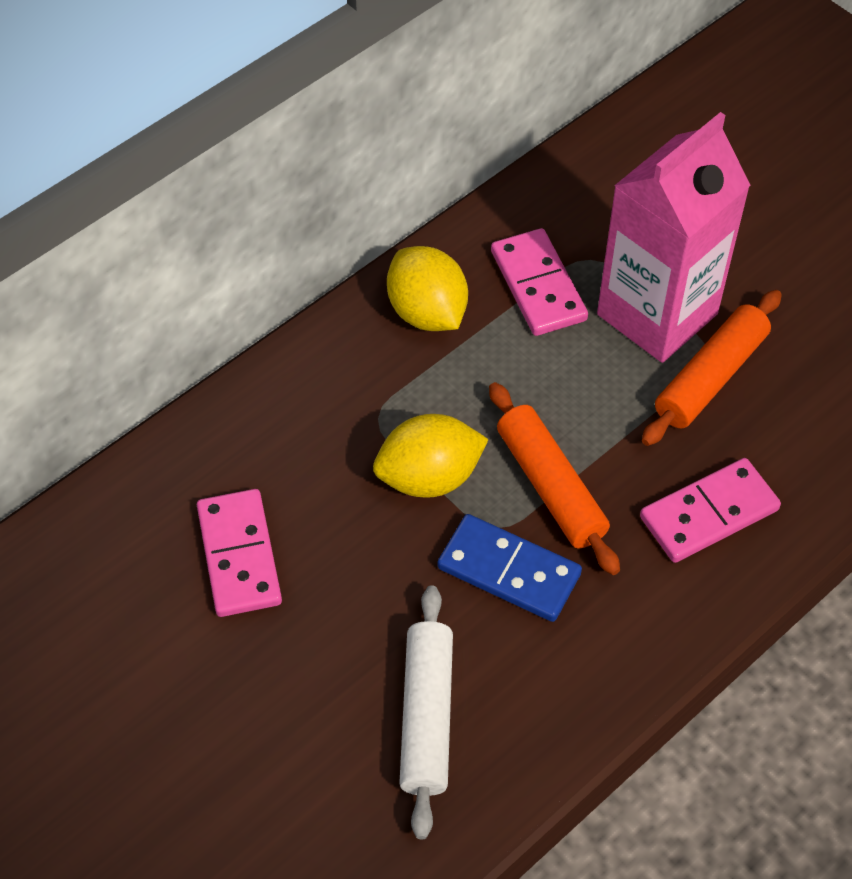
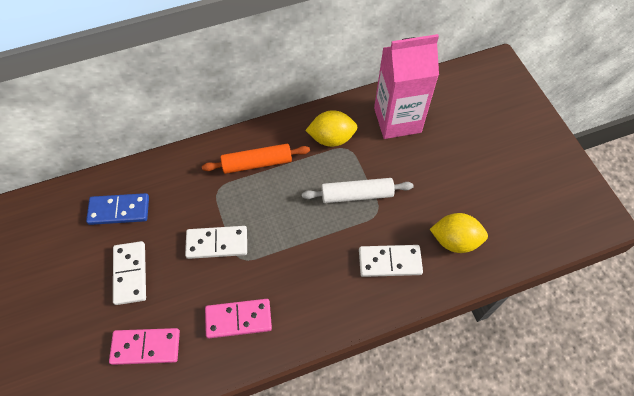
orange rolling pin: [489,382,620,575] [642,290,782,446] = 2 -> [202,144,310,174] = 1
pink domino: [197,489,282,617] [491,228,588,336] [640,458,781,563] = 3 -> [109,328,180,365] [205,299,272,338] = 2
white domino: none = 0 -> [113,241,146,305] [185,226,247,259] [359,245,423,277] = 3

